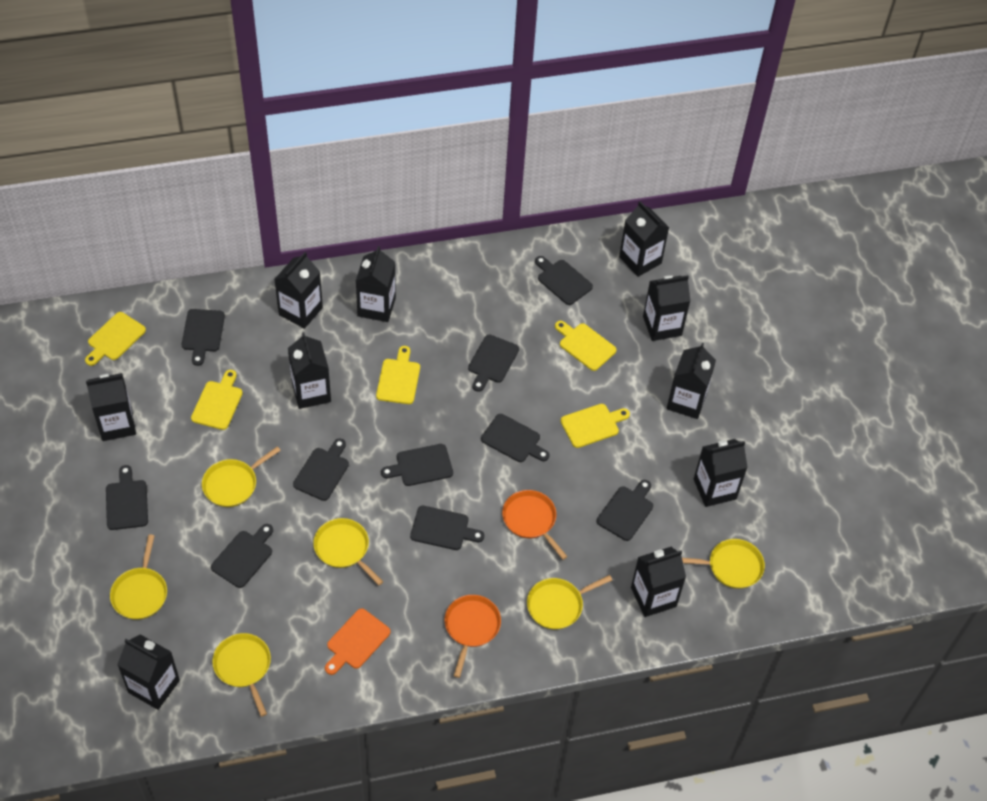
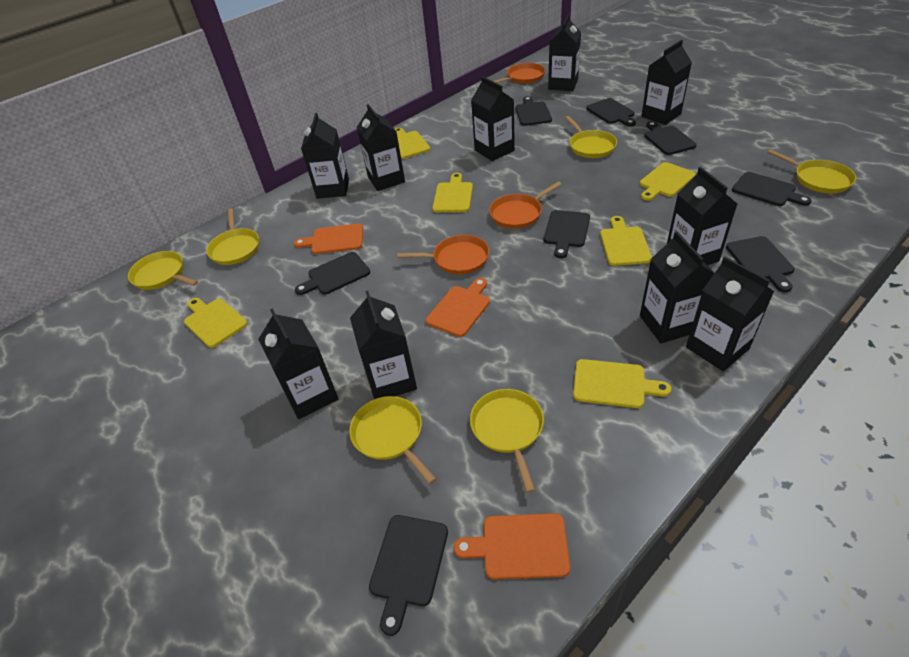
black cutting board: [106,465,148,530] [182,309,225,366] [211,524,273,588] [293,439,349,501] [381,444,453,486] [410,506,484,550] [468,334,519,392] [481,414,550,462] [535,256,593,305] [597,480,653,541] = 10 -> [295,252,370,295] [369,515,448,636] [515,96,552,126] [544,210,590,258] [586,98,636,127] [644,121,697,155] [726,236,795,292] [732,172,812,206] = 8
orange cutting board: [325,608,390,675] = 1 -> [294,224,363,254] [426,278,490,337] [454,513,570,580] = 3
orange pan: [445,595,501,678] [502,490,568,560] = 2 -> [397,235,489,274] [489,181,562,229] [493,63,545,84] = 3
yellow cutting board: [85,312,146,366] [191,370,243,430] [376,346,420,404] [555,321,617,371] [561,404,630,448] = 5 -> [184,298,247,348] [395,127,430,159] [432,173,473,212] [573,359,671,408] [600,216,652,266] [640,162,696,201] = 6

